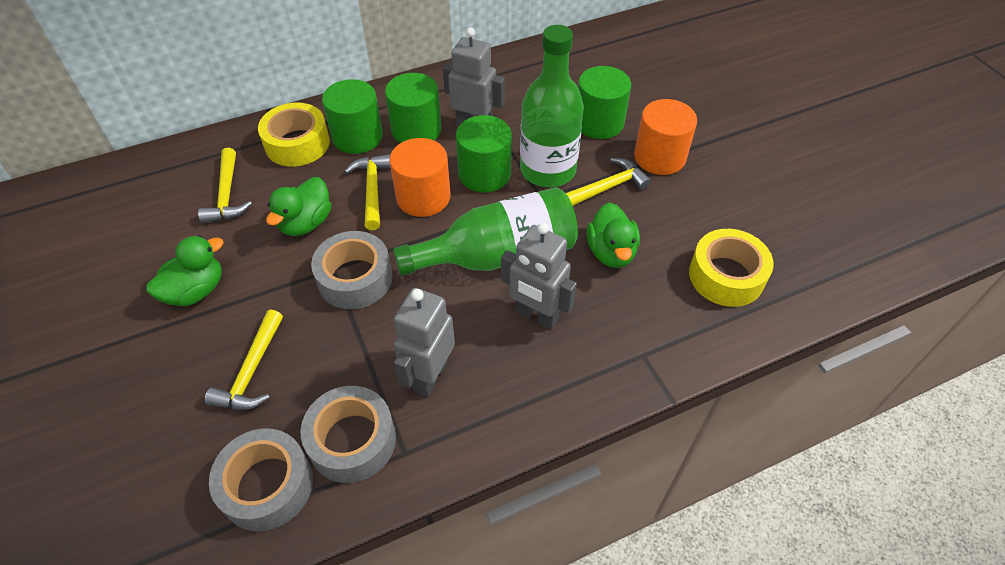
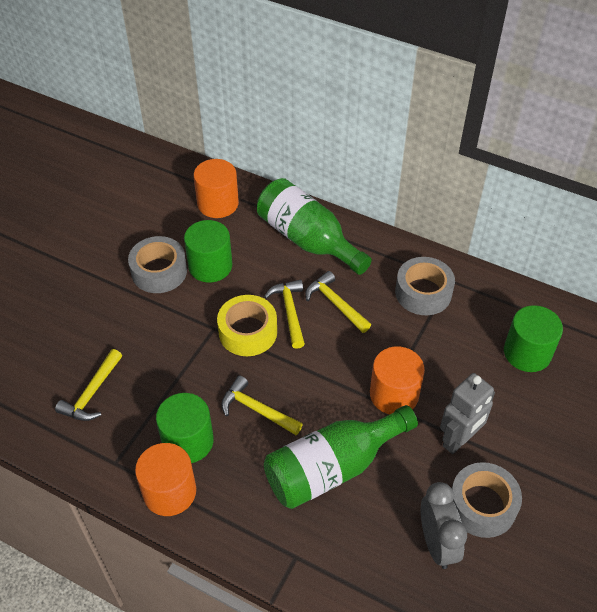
green cylinder: [322,79,383,154] [385,73,442,143] [456,115,512,192] [578,66,631,139] = 4 -> [156,393,214,463] [184,220,232,283] [504,305,563,372] = 3
green duck: [146,235,224,306] [266,177,331,236] [587,202,640,268] = 3 -> none = 0
grey clock: none = 0 -> [421,482,467,569] = 1
grey robot: [394,288,455,397] [443,28,505,127] [501,223,577,329] = 3 -> [440,373,495,454] = 1
orange cylinder: [389,138,451,217] [634,99,697,175] = 2 -> [135,443,196,516] [193,159,239,218] [370,346,425,414] = 3
yellow tape: [258,102,330,167] [689,229,774,307] = 2 -> [217,295,277,356] = 1

